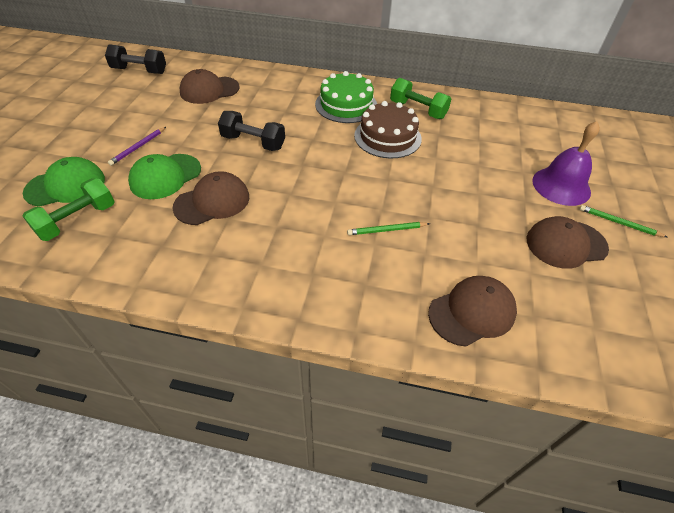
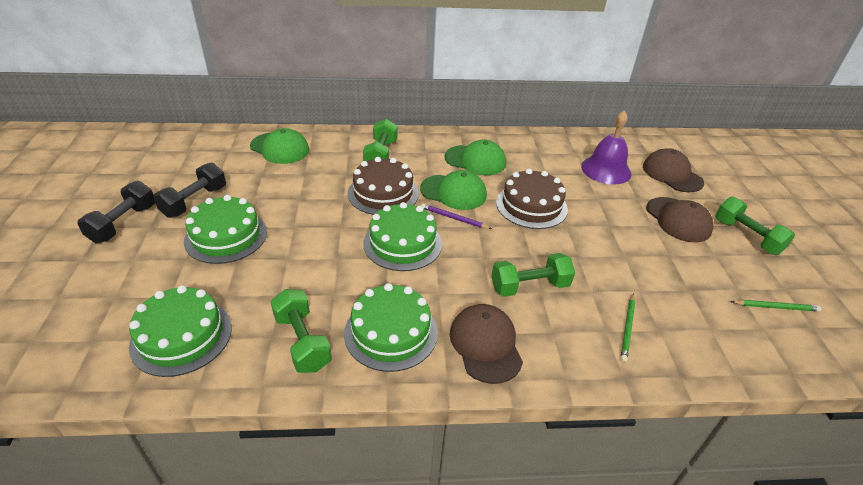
brown cake: [354,101,422,158] = 1 -> [348,157,419,215] [496,169,568,229] = 2
brown cap: [173,171,249,225] [180,69,240,104] [428,276,517,347] [527,216,609,269] = 4 -> [450,304,523,384] [643,148,704,192] [646,197,714,242] = 3
green cake: [315,71,377,123] = 1 -> [129,285,232,377] [184,195,267,264] [344,283,438,372] [363,202,442,271] = 4
green cap: [22,157,105,207] [128,154,201,199] = 2 -> [250,128,309,164] [420,170,487,210] [444,140,506,175] = 3
green dumbbell: [23,178,115,241] [390,78,451,119] = 2 -> [270,289,332,373] [363,119,398,162] [492,253,575,297] [715,197,795,255] = 4

